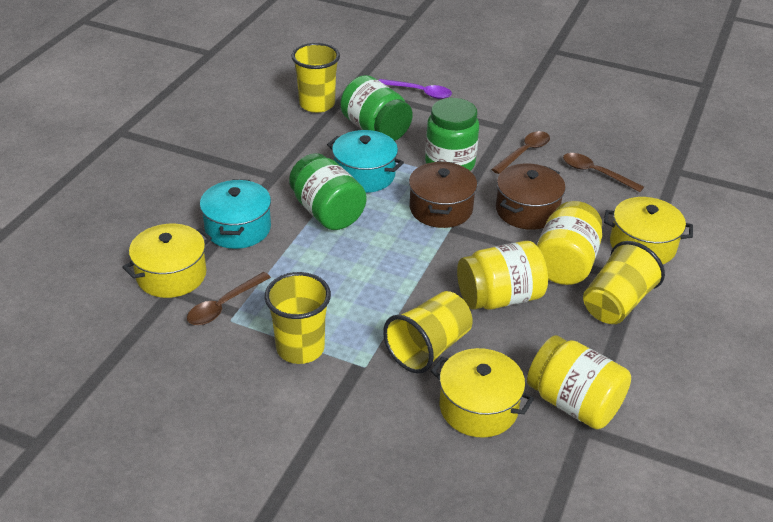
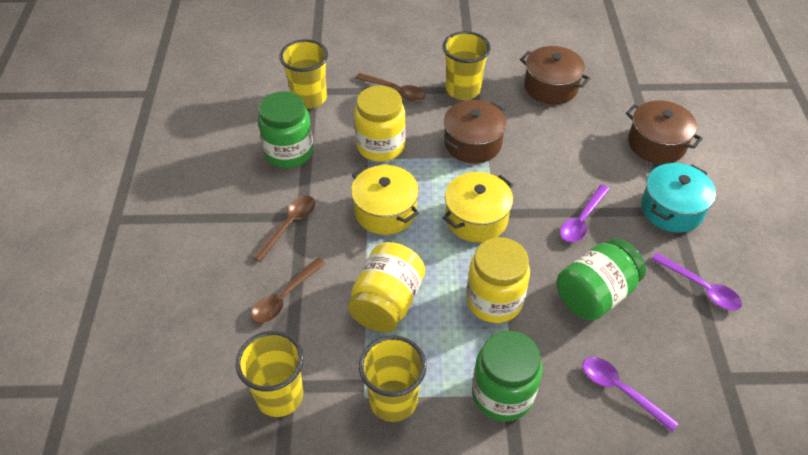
brown pot: [409,161,477,228] [496,164,566,230] = 2 -> [444,100,507,163] [520,46,590,104] [626,100,703,164] = 3
purple spoon: [378,79,452,99] = 1 -> [560,185,610,242] [583,357,679,432] [651,253,742,310] = 3
turquoise pot: [200,179,271,249] [327,130,404,193] = 2 -> [641,163,716,233] = 1
yellow pot: [122,224,212,298] [431,348,534,438] [604,197,693,264] = 3 -> [351,165,419,235] [443,172,513,242] = 2

